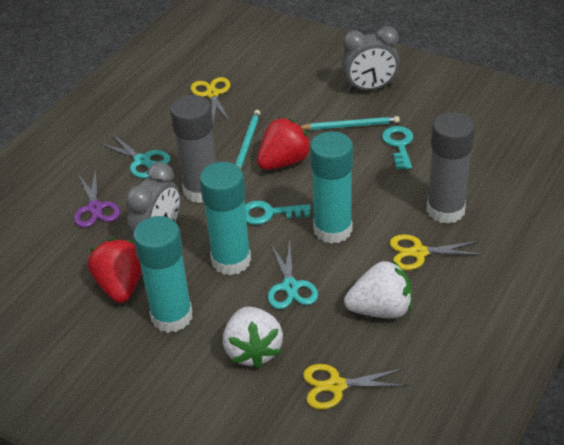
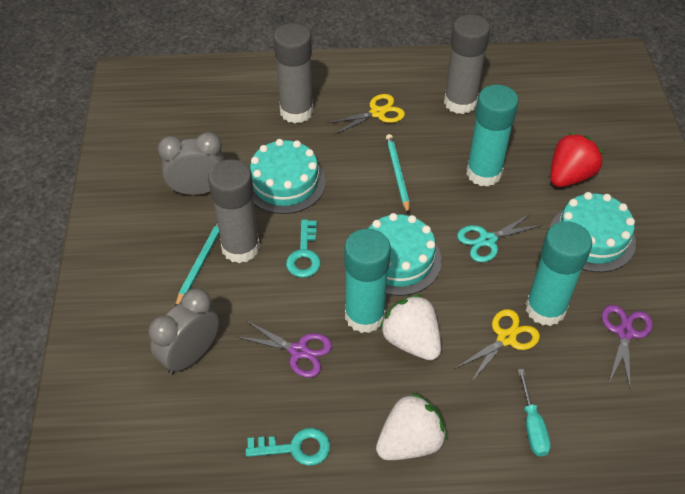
grey glue stick: [170,95,216,203] [427,112,475,224] = 2 -> [208,159,260,263] [273,23,314,123] [444,14,490,114] = 3
purple scissors: [74,169,120,228] = 1 -> [237,320,332,378] [602,305,653,388] = 2
red strawberry: [88,238,142,303] [257,118,310,170] = 2 -> [551,133,603,187] = 1
turquoise cake: none = 0 -> [250,139,326,214] [368,213,442,296] [550,192,636,272] = 3
turquoise scissors: [99,133,171,178] [268,241,318,309] = 2 -> [457,213,543,262] = 1
turquoise screwdriver: none = 0 -> [518,369,551,457] = 1
yellow scissors: [191,77,230,123] [303,364,408,410] [389,234,483,270] = 3 -> [327,94,405,135] [455,309,540,382] = 2

